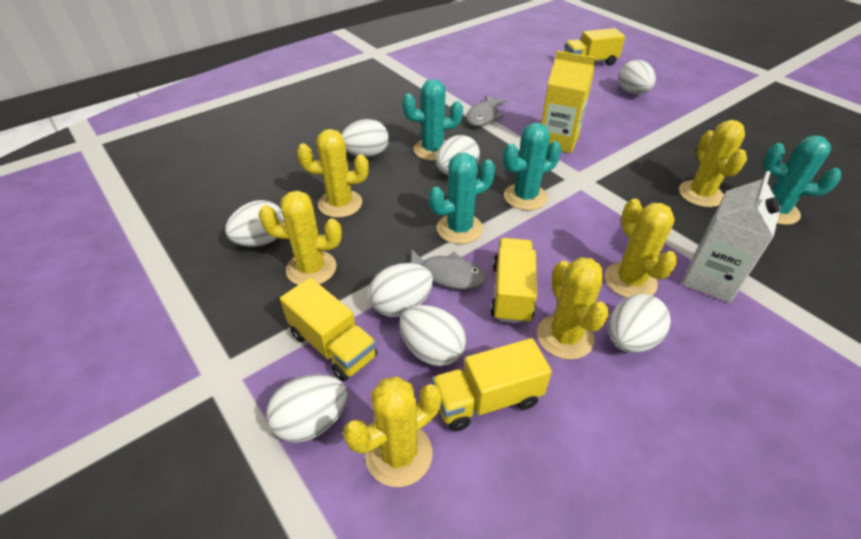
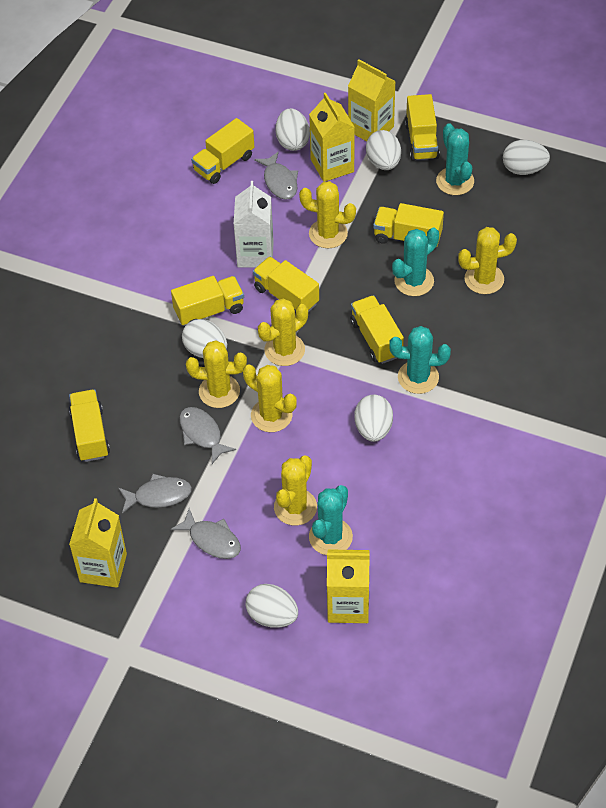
grey fish: [410,249,486,290] [466,95,507,126] = 2 -> [118,474,192,514] [171,509,241,559] [179,407,236,464] [254,151,298,200] = 4
white egg: [225,200,285,247] [266,374,348,442] [341,119,389,157] [369,263,433,317] [399,305,466,366] [436,135,480,175] [609,294,671,353] [619,60,656,94] = 8 -> [182,319,227,358] [246,584,298,628] [276,108,310,151] [355,394,393,442] [366,130,401,170] [503,140,550,175] = 6
yellow carton: [541,51,596,153] = 1 -> [69,498,127,588] [309,93,355,182] [327,549,370,623] [348,59,396,141] = 4
yellow truck: [280,278,377,381] [432,338,552,432] [491,238,537,324] [565,28,625,66] = 4 -> [69,389,110,462] [171,276,244,325] [191,118,254,184] [253,256,319,316] [350,295,404,364] [373,203,444,246] [405,94,440,161] = 7

